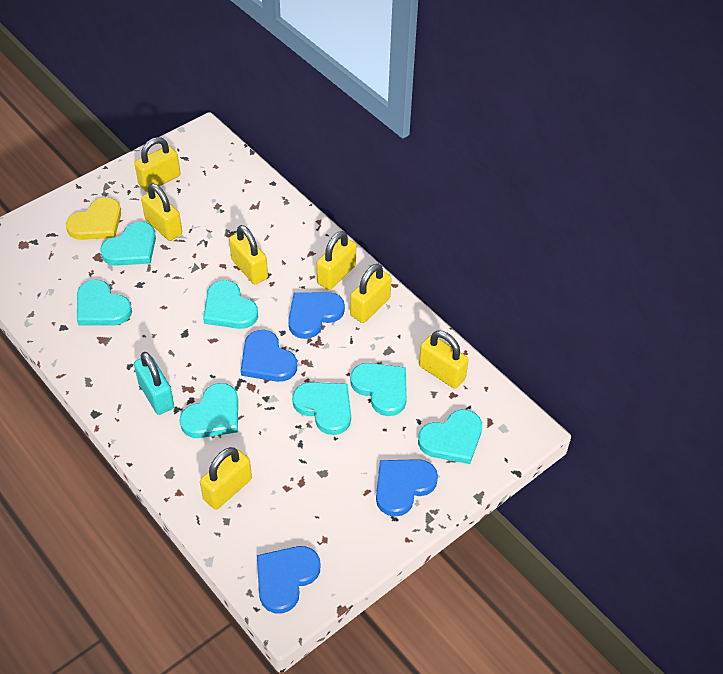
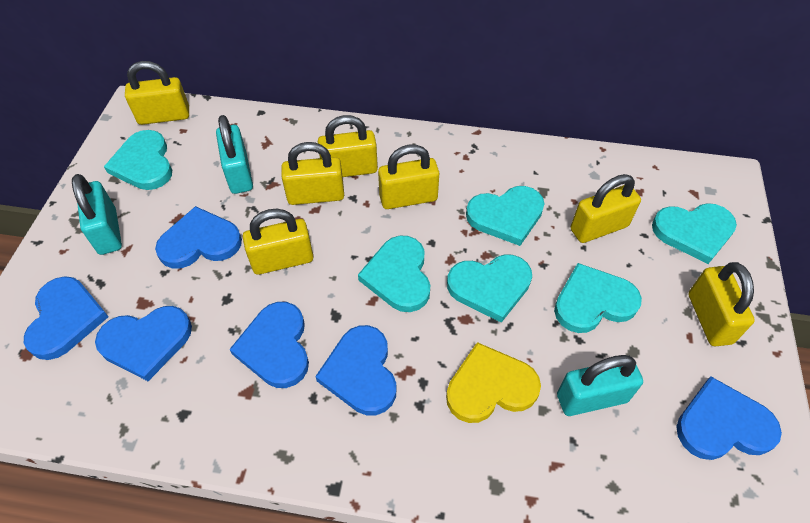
blue heart: [241,330,297,382] [257,546,320,614] [288,292,345,339] [376,459,438,517] = 4 -> [24,276,109,360] [95,306,192,381] [155,206,242,269] [229,302,309,388] [315,325,396,415] [676,377,782,460] = 6
turquoise heart: [77,280,132,325] [100,222,156,266] [179,383,238,438] [203,280,258,329] [292,382,351,435] [350,363,407,416] [418,409,482,464] = 7 -> [104,130,172,190] [358,236,430,312] [447,254,532,323] [466,186,545,246] [554,263,642,333] [652,203,737,264] = 6
turquoise padlock: [134,352,174,415] = 1 -> [72,174,122,255] [216,115,253,194] [557,355,643,416] = 3

